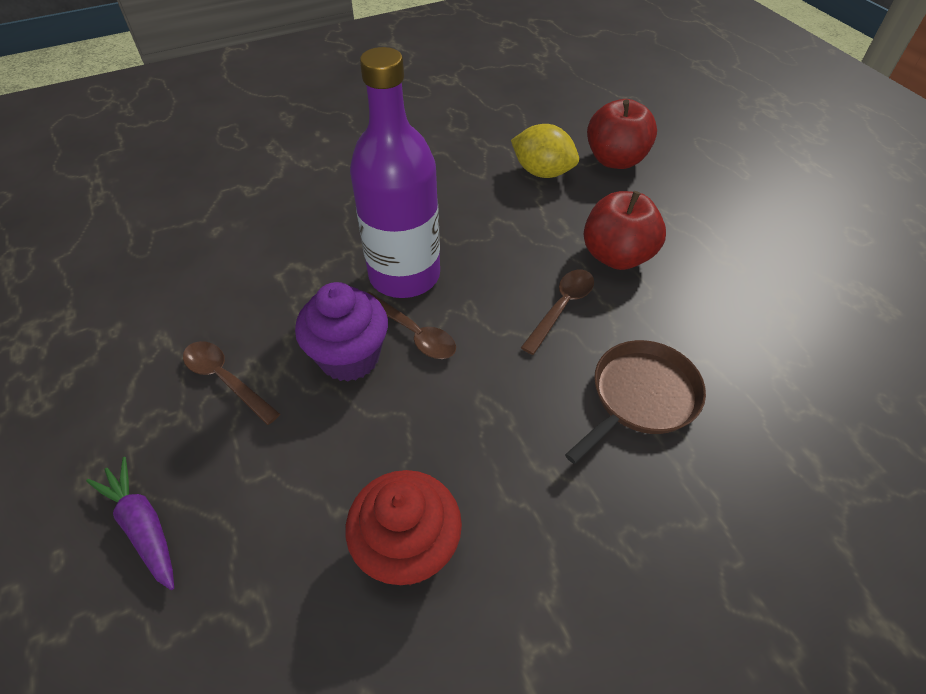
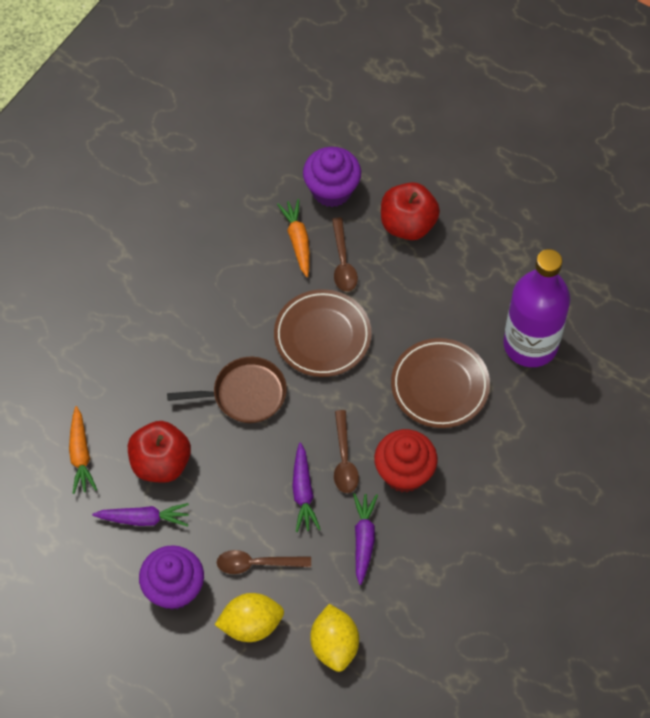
brown plate: none = 0 -> [274,289,372,377] [391,338,490,428] = 2
orange carrot: none = 0 -> [69,406,97,494] [277,199,310,277] = 2
purple carrot: [86,457,174,590] = 1 -> [92,503,189,526] [292,442,320,532] [353,493,378,585] = 3
purple cupcake: [295,282,388,381] = 1 -> [139,545,204,610] [303,147,361,207] = 2
yellow lemon: [511,124,579,178] = 1 -> [215,593,284,642] [310,604,359,672] = 2

